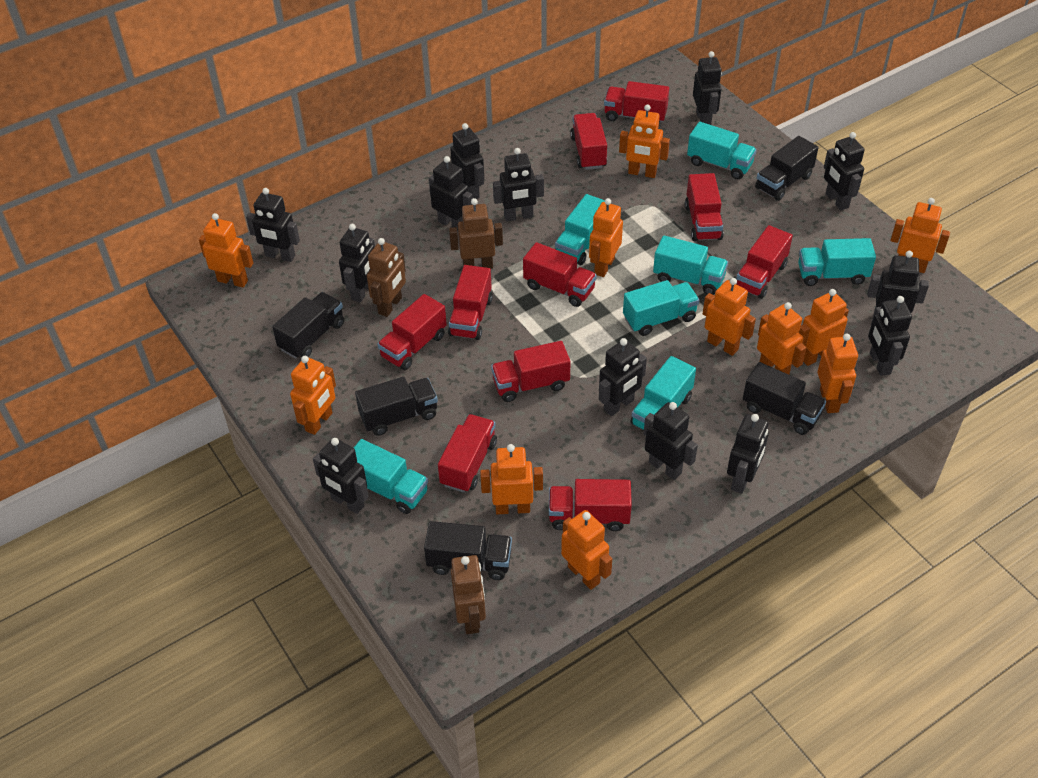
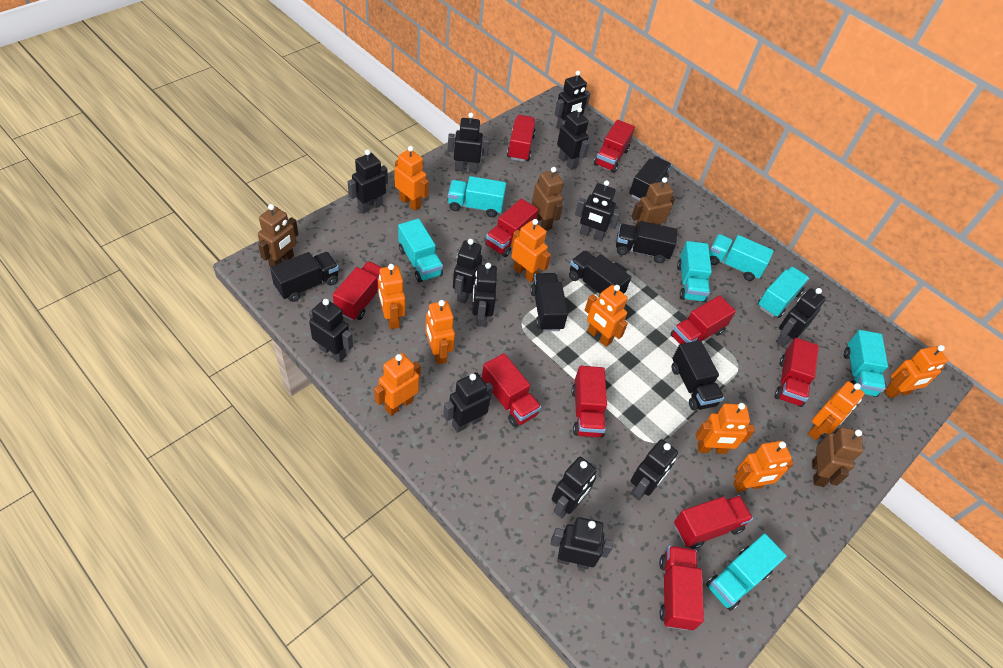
black truck: [272,292,344,359] [355,377,438,436] [424,521,512,580] [743,362,826,435] [755,136,819,201] = 5 -> [270,252,339,302] [530,273,568,332] [569,250,631,296] [616,221,677,263] [629,156,672,201] [672,340,724,410] = 6
brown robot: [367,238,406,317] [449,198,503,269] [451,555,486,634] = 3 -> [258,204,298,267] [532,167,563,230] [631,177,675,231] [812,427,863,487] = 4
orange robot: [199,213,253,288] [290,356,336,435] [480,444,543,514] [561,510,612,590] [589,198,623,277] [619,104,670,178] [703,278,756,356] [757,302,807,375] [799,289,849,366] [817,333,858,413] [891,198,950,273] = 11 -> [374,353,421,416] [378,264,405,329] [394,146,429,211] [425,300,455,364] [511,219,551,282] [585,285,628,347] [696,403,755,454] [733,441,794,492] [808,381,865,440] [884,345,948,398] = 10

